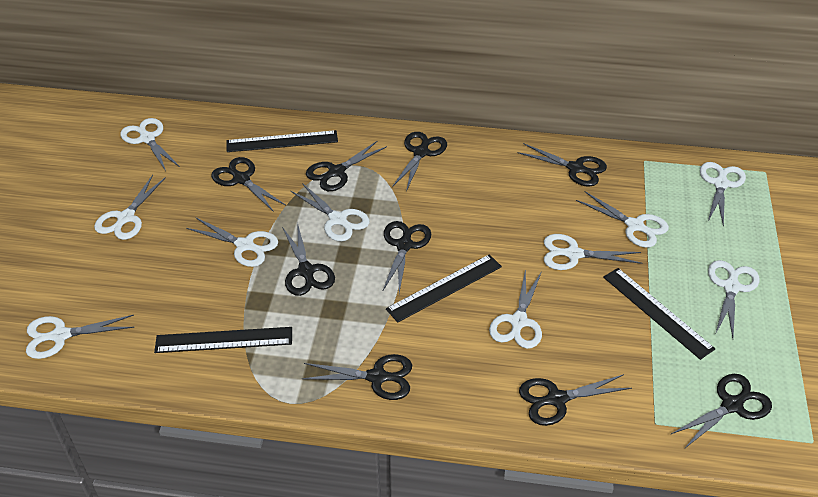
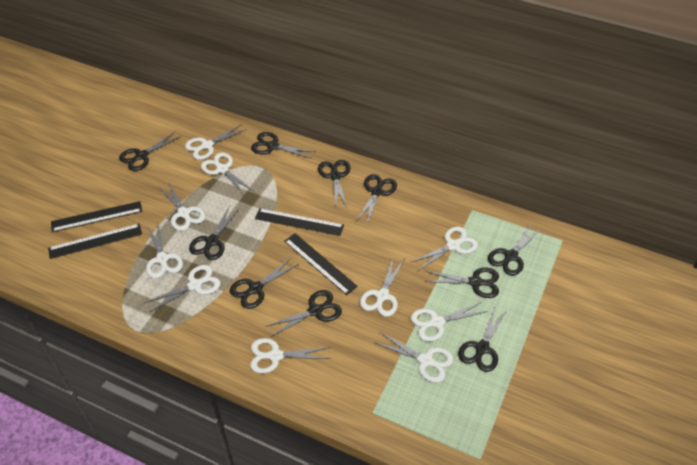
black scissors: [211,157,285,212] [282,222,335,296] [301,354,412,400] [306,140,387,191] [383,221,431,293] [392,132,447,191] [517,143,607,187] [519,374,632,426] [671,374,772,449] = 9 -> [119,132,181,171] [189,205,240,260] [230,257,299,309] [251,132,315,159] [265,290,342,337] [318,160,351,208] [356,174,397,224] [424,267,499,298] [458,307,507,372] [488,225,542,276] = 10

